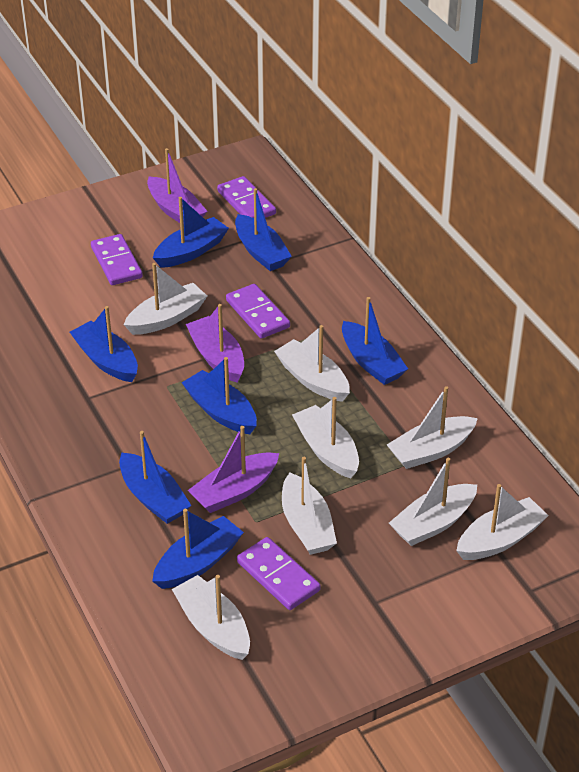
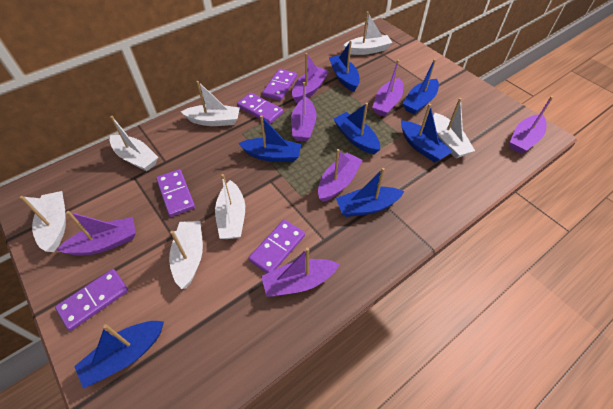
purple boat: [147,148,207,223] [186,304,244,382] [188,426,279,513] = 3 -> [57,211,136,256] [261,248,340,297] [291,82,317,141] [292,53,329,103] [318,149,362,202] [372,60,403,117] [510,96,553,154] = 7
purple domino: [91,234,143,285] [217,176,276,218] [226,284,290,339] [237,537,321,610] = 4 -> [55,269,128,331] [156,169,195,217] [237,93,283,124] [248,219,305,273] [262,69,297,101] = 5
white boat: [124,263,207,335] [172,575,250,660] [274,325,350,402] [282,457,337,555] [292,397,359,478] [387,386,478,469] [389,458,477,546] [456,484,549,560] = 8 -> [20,191,66,252] [110,116,158,171] [169,221,203,289] [181,81,240,126] [215,174,245,239] [343,11,392,55] [433,98,475,158] = 7

